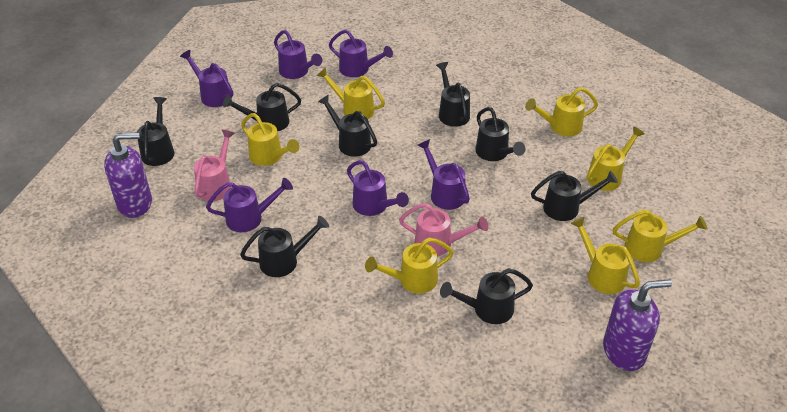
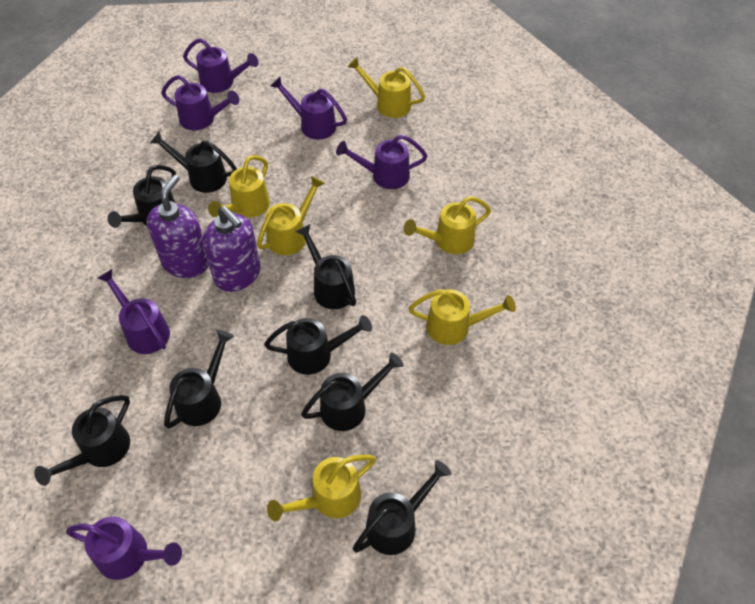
pink watering can: [194,130,235,201] [399,203,489,256] = 2 -> none = 0
yellow watering can: [241,113,299,166] [317,67,385,119] [365,238,454,293] [525,87,598,136] [570,217,640,294] [587,126,645,191] [613,209,707,262] = 7 -> [208,155,270,218] [257,176,325,255] [267,455,376,522] [348,57,425,118] [403,196,491,254] [408,289,516,345] = 6

